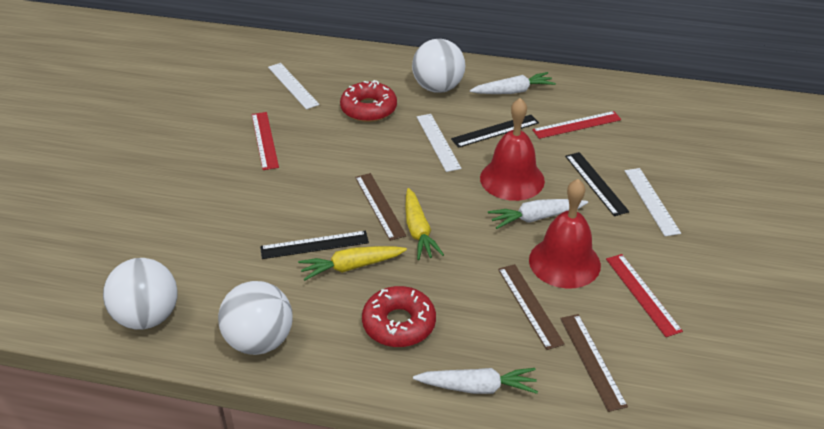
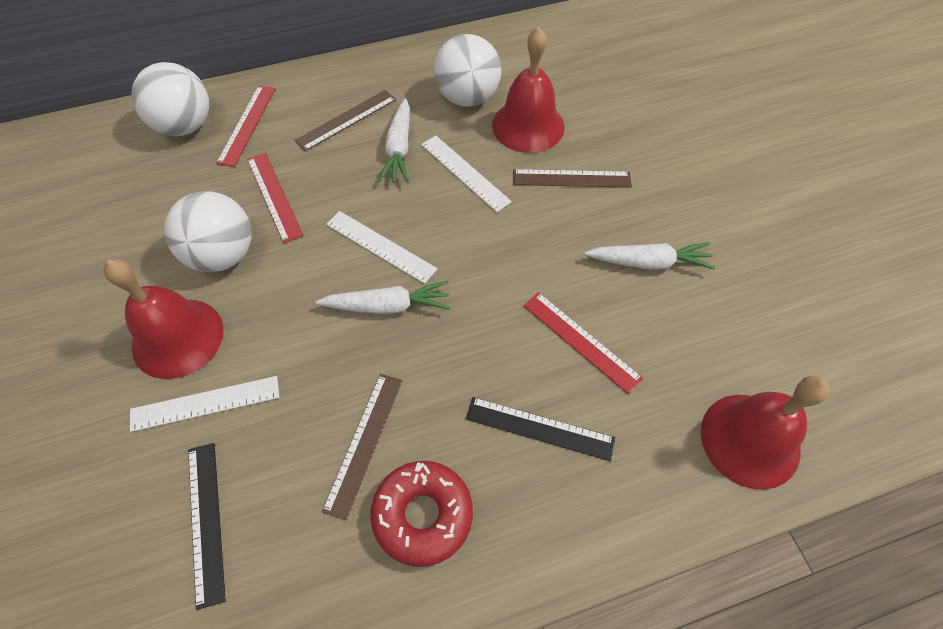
black ruler: [260,231,369,259] [451,115,539,148] [565,152,629,216] = 3 -> [188,443,226,610] [466,397,615,461] = 2
red bell: [480,98,545,201] [529,179,601,289] = 2 -> [103,259,223,379] [492,27,565,153] [701,376,830,490] = 3
red donut: [340,80,397,122] [362,286,436,347] = 2 -> [370,461,473,567] = 1
yellow carrot: [298,246,407,281] [405,188,444,260] = 2 -> none = 0

